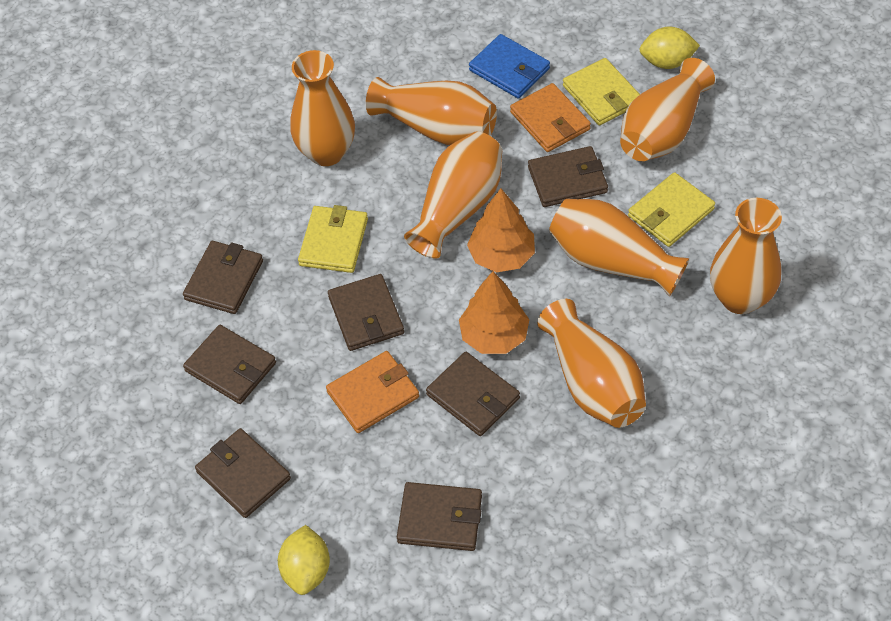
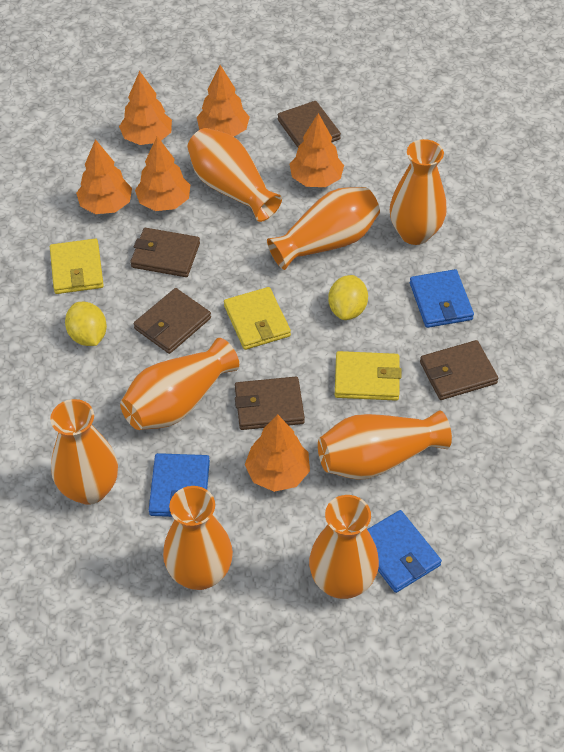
blue wallet: [469,34,550,98] = 1 -> [149,453,210,517] [367,510,442,593] [410,269,474,328] = 3
brown wallet: [183,241,263,314] [183,325,276,404] [195,428,291,518] [328,274,404,351] [397,482,482,551] [426,352,520,436] [528,146,608,207] = 7 -> [130,228,200,277] [134,288,211,354] [235,377,305,430] [278,101,341,147] [420,340,498,400] = 5
orange tree: [459,271,529,354] [467,189,535,272] = 2 -> [76,139,132,214] [119,71,172,145] [135,136,190,211] [197,65,250,137] [245,414,310,492] [290,113,344,187] = 6
orange vase: [291,50,355,166] [366,77,497,145] [404,132,502,259] [537,299,646,428] [549,199,689,296] [620,58,715,161] [710,198,782,314] = 7 -> [50,399,118,505] [120,338,239,430] [163,486,233,590] [187,128,282,222] [267,187,380,270] [309,495,379,599] [318,411,452,480] [390,139,446,245] = 8
orange wallet: [326,351,419,433] [510,83,591,152] = 2 -> none = 0

